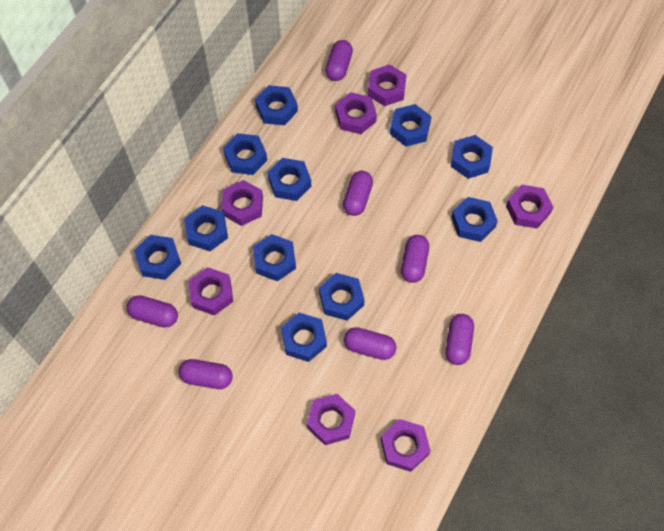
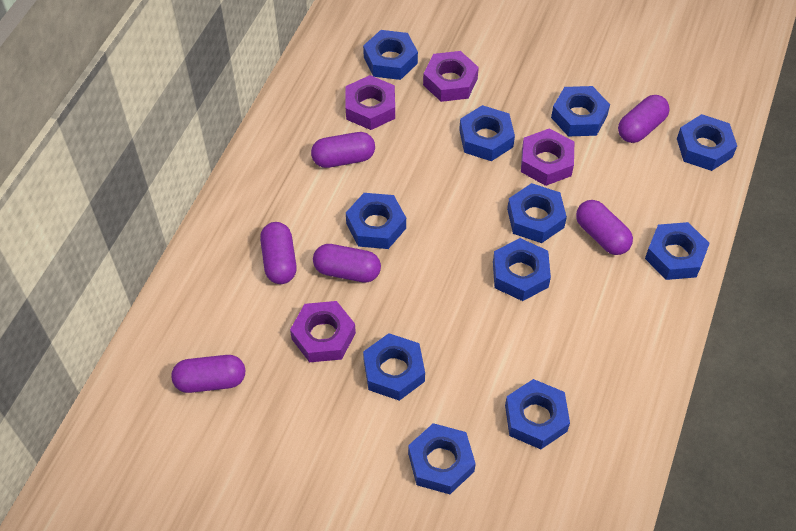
purple capsule: [127,295,178,328] [179,359,233,389] [325,40,353,81] [343,171,373,216] [344,327,396,360] [401,235,429,283] [446,314,474,365] = 7 -> [171,355,245,393] [260,222,297,284] [311,132,375,168] [313,244,381,283] [576,200,633,255] [618,95,670,143] = 6
purple nut: [189,267,233,316] [221,180,263,226] [307,394,355,445] [335,92,377,134] [368,64,407,106] [381,419,431,472] [506,185,553,228] = 7 -> [290,301,356,362] [346,75,395,130] [423,51,479,102] [521,128,574,186] = 4

